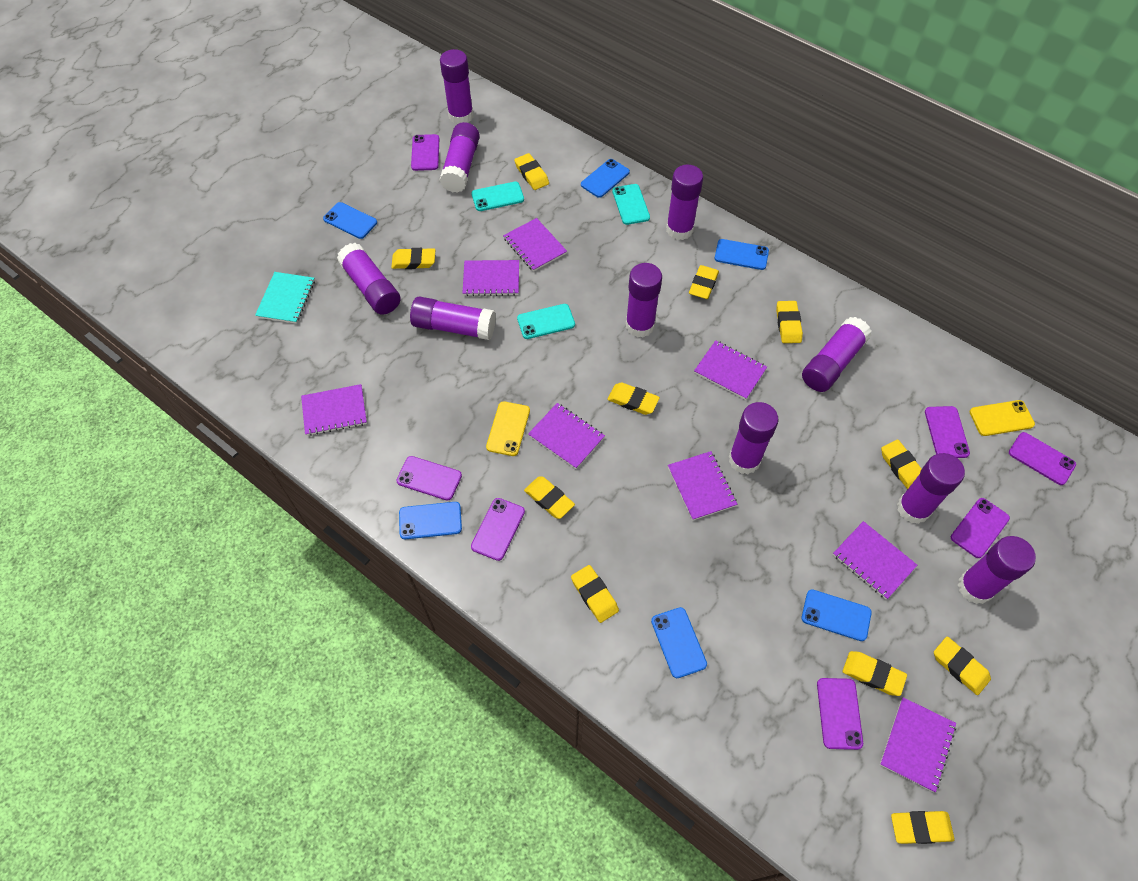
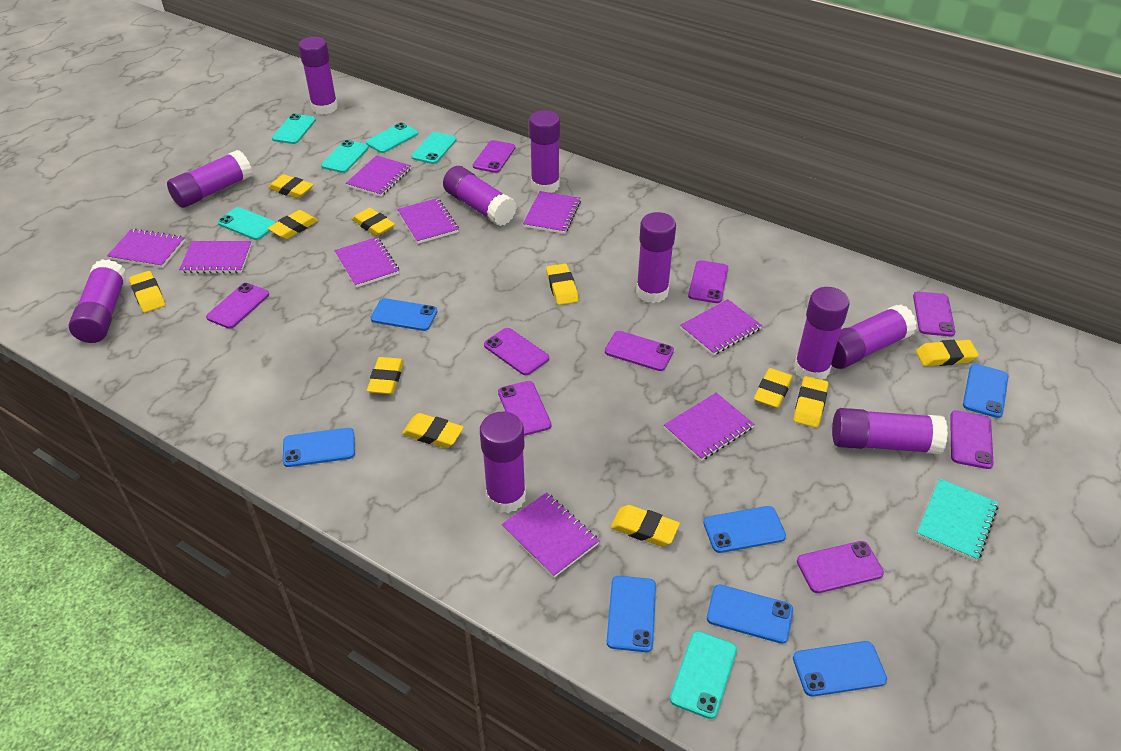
blue phone: [323,202,377,239] [399,502,462,539] [581,159,630,198] [651,607,707,678] [715,239,769,270] [802,589,872,641] = 6 -> [283,428,355,467] [370,298,437,331] [607,576,656,652] [703,506,786,553] [707,585,793,644] [793,641,887,697] [963,364,1009,418] = 7
purple notebook: [301,384,367,436] [463,260,519,296] [503,218,567,272] [528,403,605,469] [668,451,737,521] [694,340,767,400] [833,521,917,599] [880,697,956,792] = 8 -> [107,228,185,268] [179,241,252,273] [334,237,399,287] [346,155,411,197] [397,198,459,244] [501,492,600,578] [523,191,581,234] [664,393,754,461] [680,299,762,355] = 9
purple phone: [396,456,462,501] [411,134,439,171] [471,498,525,561] [817,678,863,750] [925,406,970,458] [951,498,1010,558] [1009,432,1076,485] = 7 -> [206,283,269,329] [473,140,515,173] [484,328,549,375] [498,381,551,436] [605,331,674,371] [688,260,728,303] [797,541,884,593] [913,292,955,337] [950,410,994,469] = 9
turquoise phone: [471,182,524,211] [517,304,575,339] [612,184,650,225] = 3 -> [218,207,276,240] [272,114,316,144] [321,140,369,173] [366,123,418,153] [411,132,457,164] [670,631,737,719] = 6
yellow phone: [486,401,530,456] [970,400,1035,436] = 2 -> none = 0

